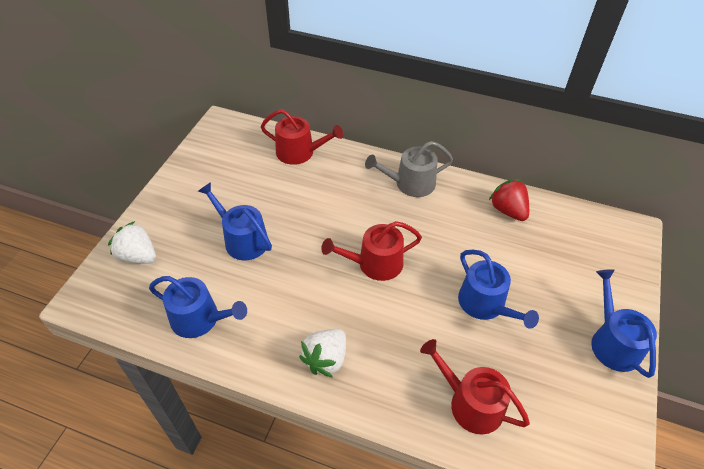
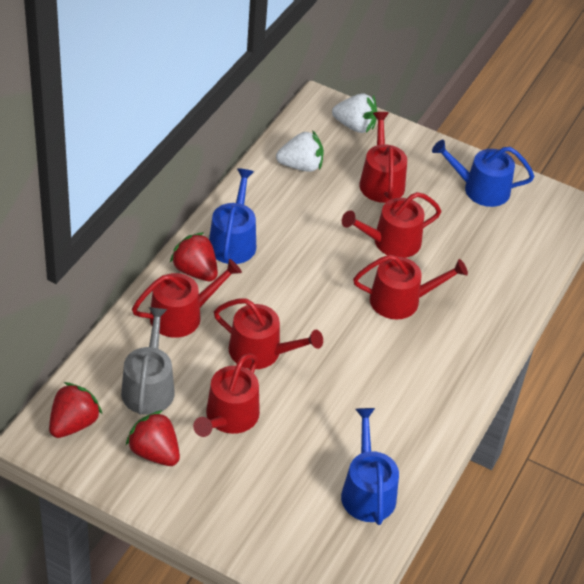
blue watering can: [149,276,247,338] [198,182,272,261] [458,250,539,329] [591,269,657,378] = 4 -> [209,168,256,264] [341,408,399,525] [432,140,534,207] = 3
red strawberry: [489,179,529,221] = 1 -> [49,382,103,438] [126,410,180,466] [170,232,218,281] = 3
red watering can: [261,109,344,165] [321,221,422,281] [420,339,530,434] = 3 -> [132,259,242,338] [193,353,260,437] [214,298,323,369] [342,192,441,258] [353,255,468,320] [359,112,407,203] = 6

